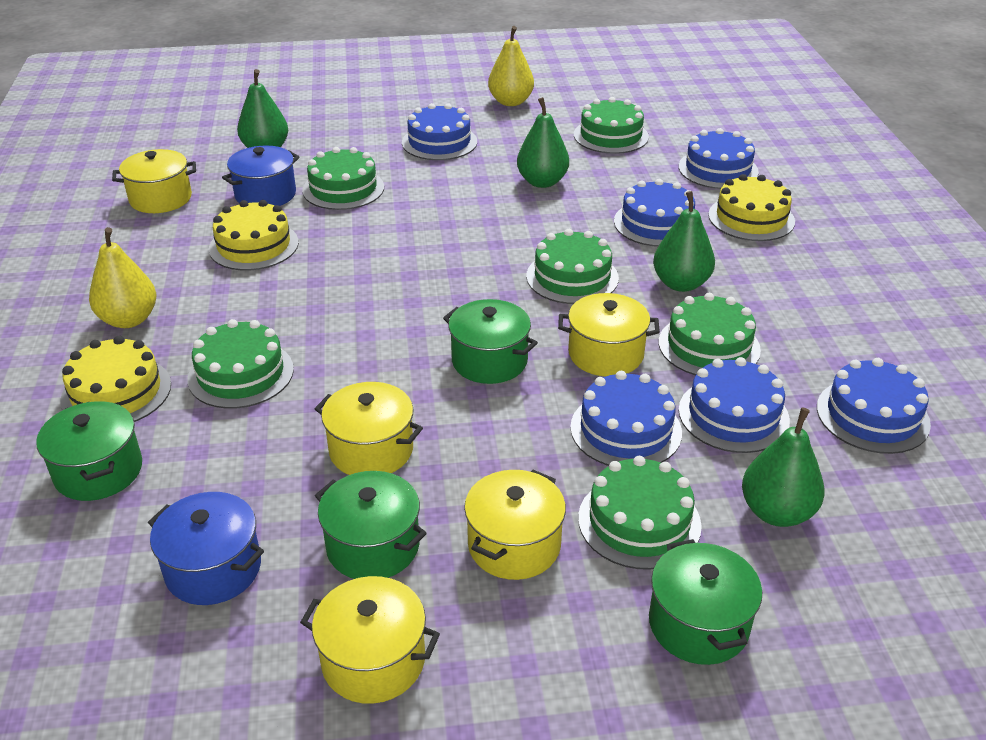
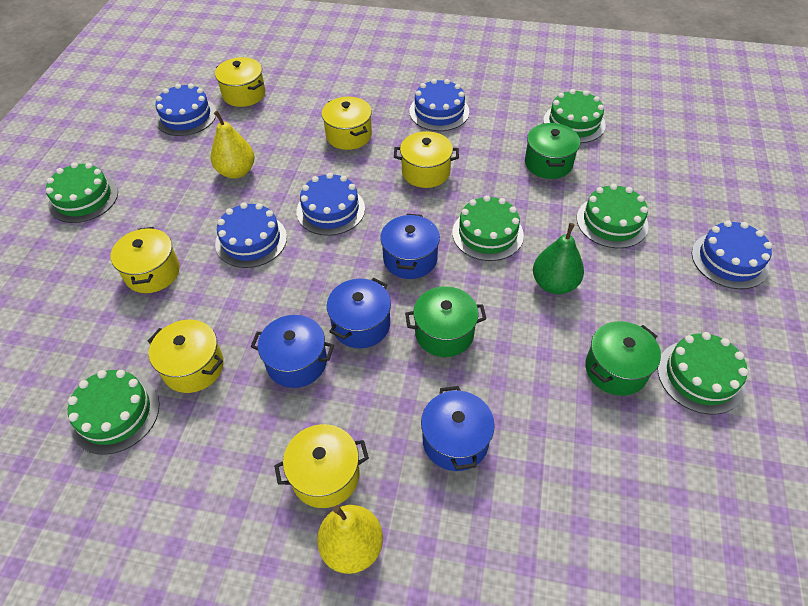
blue cake: [402,103,477,160] [570,371,682,466] [614,179,695,247] [678,128,759,189] [679,357,790,453] [817,358,931,454] = 6 -> [155,84,216,136] [215,202,287,268] [297,173,365,236] [409,79,469,131] [692,220,772,289] = 5
blue pot: [148,492,264,605] [222,145,300,206] = 2 -> [251,315,334,388] [327,278,391,348] [380,214,440,279] [421,386,495,471] = 4
green pear: [237,69,288,148] [517,97,569,188] [653,191,715,292] [742,407,825,527] = 4 -> [533,223,584,294] = 1
green pot: [36,401,142,501] [315,471,427,579] [443,299,538,384] [649,539,762,665] = 4 -> [405,286,486,357] [525,123,580,179] [585,321,661,396] = 3
yellow cake: [60,336,171,422] [209,200,299,271] [708,174,795,241] = 3 -> none = 0
yellow pot: [112,149,196,213] [300,576,440,704] [315,382,423,475] [464,470,566,580] [558,293,660,377] = 5 -> [111,227,180,293] [148,320,224,393] [215,57,265,107] [274,424,369,508] [322,97,372,150] [394,131,459,188] = 6

